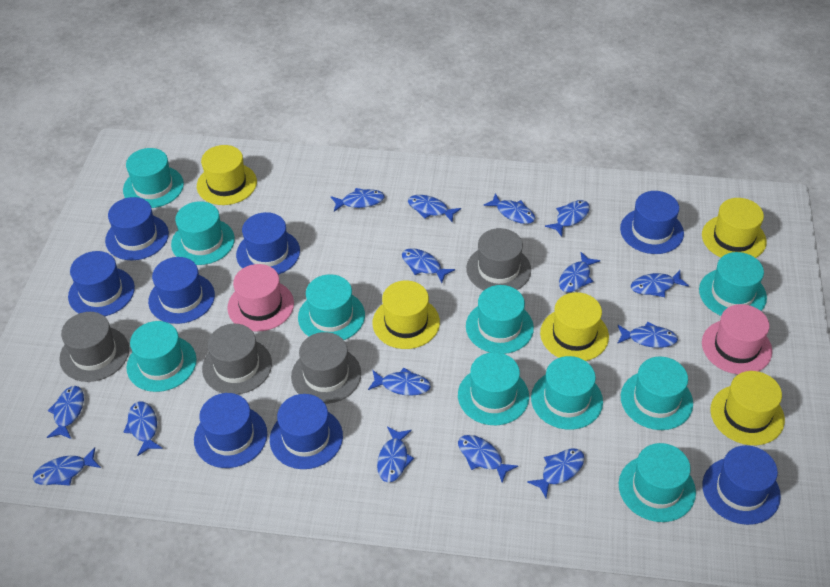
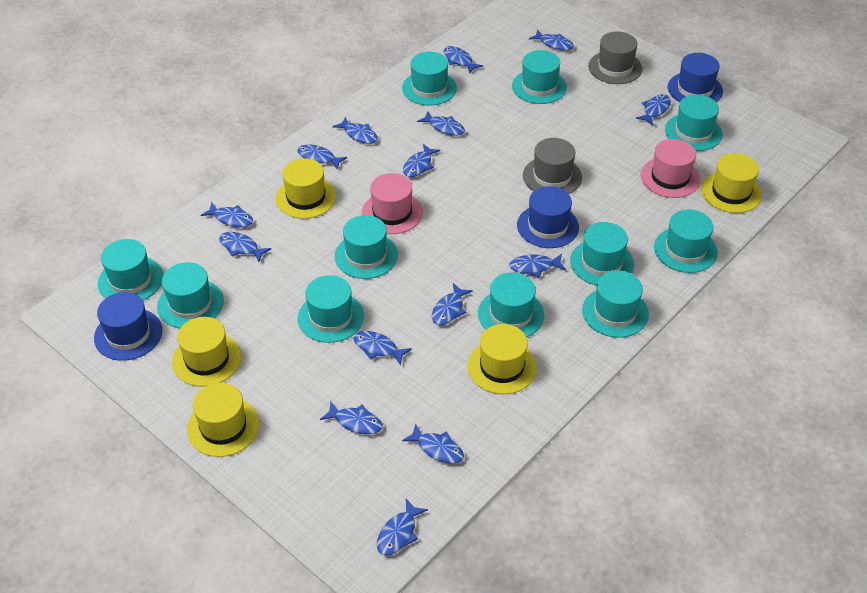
blue hat: [68,251,135,316] [105,197,169,260] [148,257,215,324] [194,393,267,468] [236,212,300,275] [270,394,343,469] [620,191,684,254] [702,445,781,525] = 8 -> [94,292,162,361] [517,186,579,248] [668,53,723,102] = 3
grey hat: [59,312,129,382] [202,324,272,394] [291,332,361,404] [466,228,531,290] = 4 -> [523,138,582,194] [588,32,642,84] = 2
turquoise hat: [123,148,184,208] [127,321,197,392] [171,201,235,265] [298,274,365,340] [458,352,529,425] [466,285,534,354] [531,356,603,430] [619,443,696,522] [621,356,693,430] [699,252,767,316] = 10 -> [98,239,163,300] [157,262,224,328] [298,275,364,343] [335,215,398,279] [402,52,457,106] [478,272,544,337] [512,50,567,104] [570,222,634,285] [582,271,649,338] [654,210,718,273] [665,95,723,151] = 11

